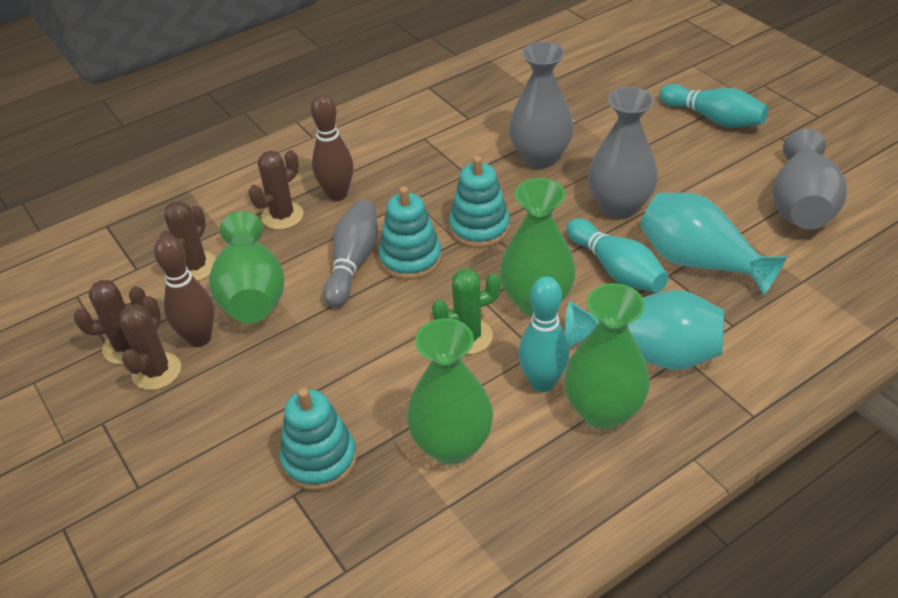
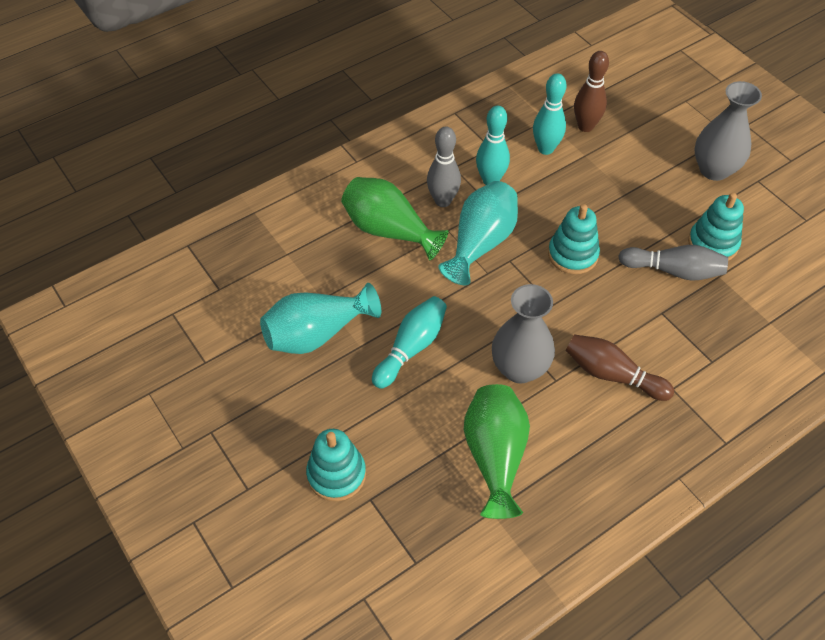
brown cactus: [74,280,146,364] [120,296,181,390] [160,201,216,281] [249,150,304,230] = 4 -> none = 0
green cactus: [432,268,501,354] = 1 -> none = 0
green vase: [209,211,284,323] [407,318,493,465] [500,178,576,316] [564,283,650,429] = 4 -> [341,177,449,261] [464,384,530,519] = 2
grey bowling pin: [323,199,378,307] = 1 -> [427,127,461,207] [618,245,728,281] = 2
grey vase: [509,41,574,169] [588,87,658,219] [772,129,847,230] = 3 -> [492,284,555,384] [695,81,762,181] = 2

